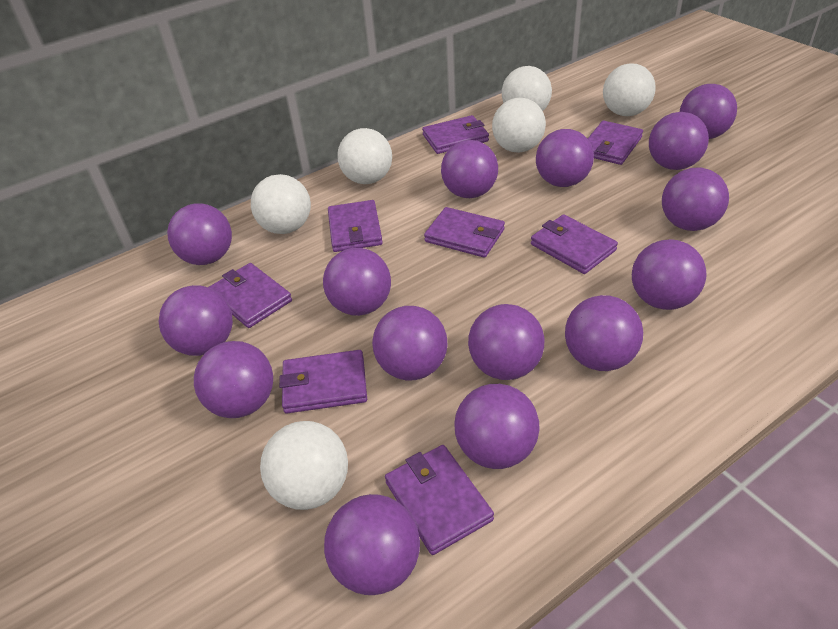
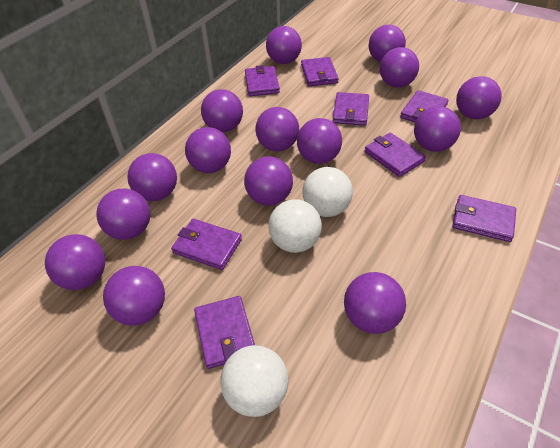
white ball: [251,174,311,234] [260,421,348,510] [337,128,392,184] [492,98,546,153] [502,66,552,111] [603,63,656,116] = 6 -> [220,345,288,417] [268,199,322,253] [302,167,353,217] = 3

